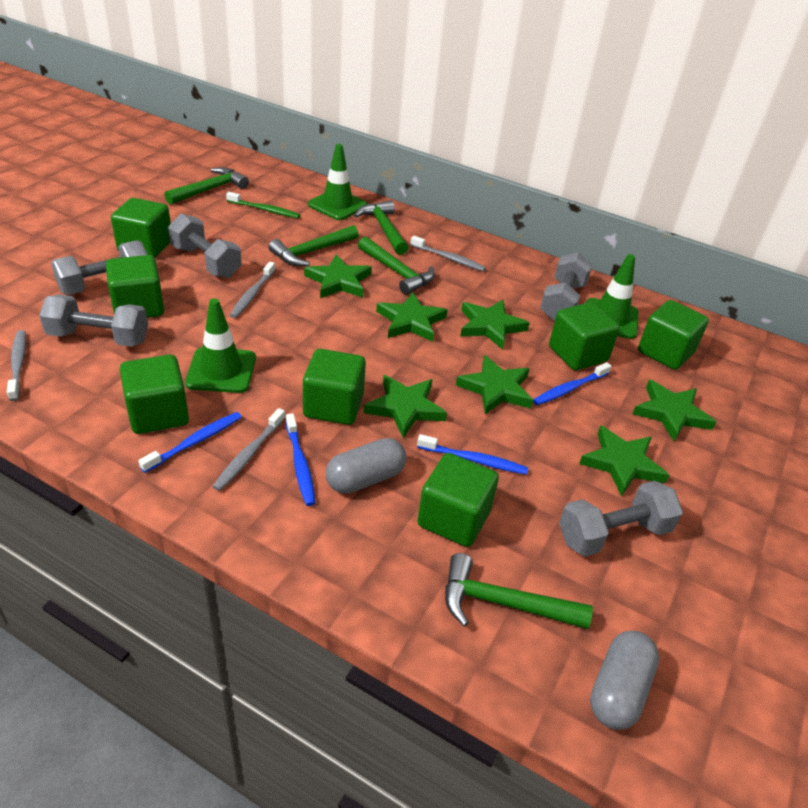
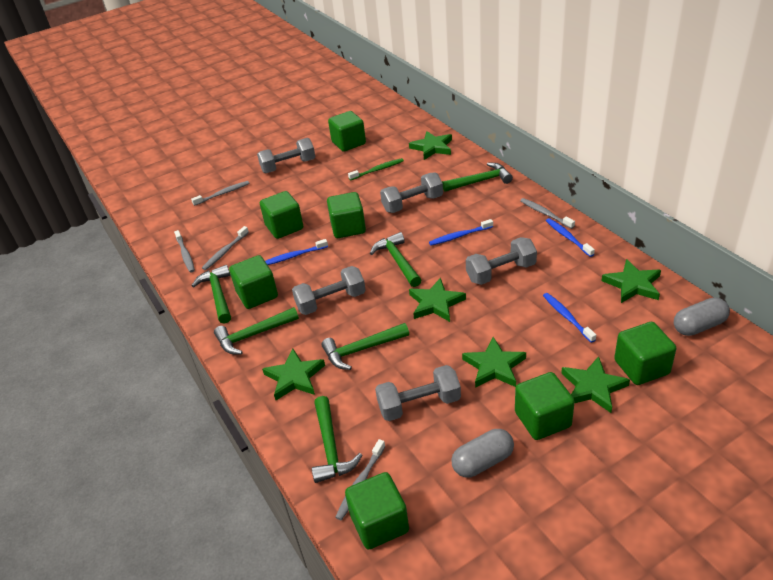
green hammer: [165,167,249,205] [269,225,359,266] [354,200,408,255] [358,236,435,295] [445,553,593,629] = 5 -> [191,265,231,324] [214,307,299,355] [312,396,362,483] [321,323,409,370] [370,232,421,287] [442,163,513,192] = 6
green star: [304,254,372,298] [364,375,447,438] [376,292,448,342] [456,355,533,414] [460,300,530,350] [579,425,669,497] [633,380,716,441] = 7 -> [262,349,325,400] [409,131,452,160] [409,278,466,322] [462,337,526,388] [561,356,630,413] [602,259,661,303] = 6
green traffic cone: [185,298,256,393] [308,144,367,220] [586,254,638,339] = 3 -> none = 0
grey toothbrush: [7,330,26,401] [212,408,285,491] [230,262,275,318] [410,236,486,271] = 4 -> [174,230,195,273] [191,181,249,206] [202,226,249,270] [335,439,385,520] [520,198,575,229] = 5

